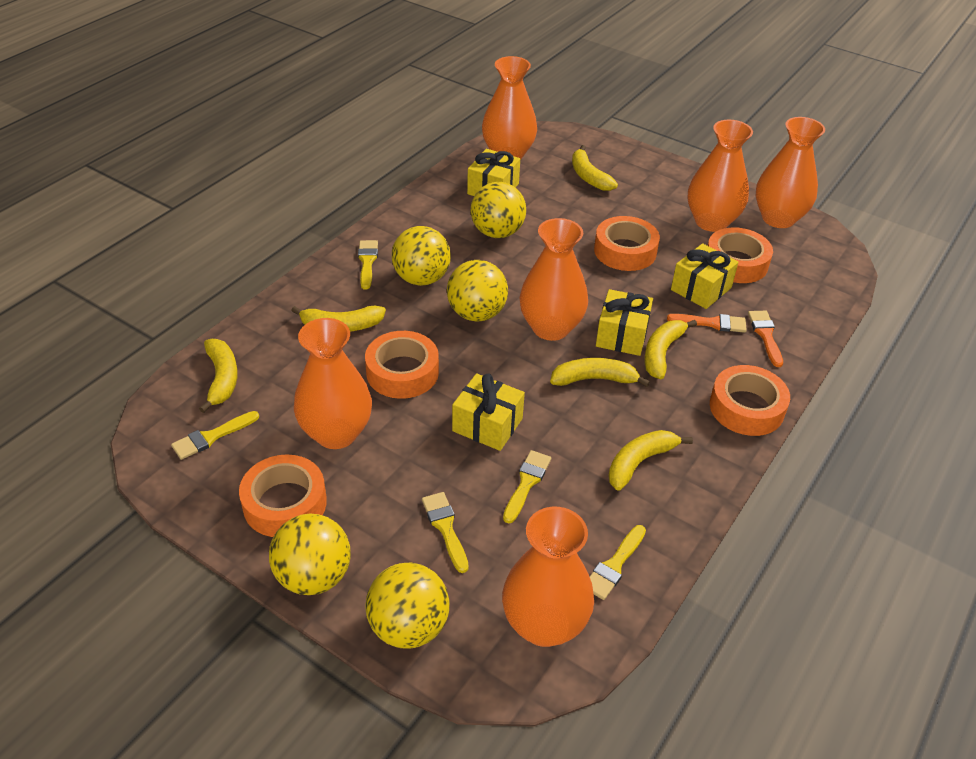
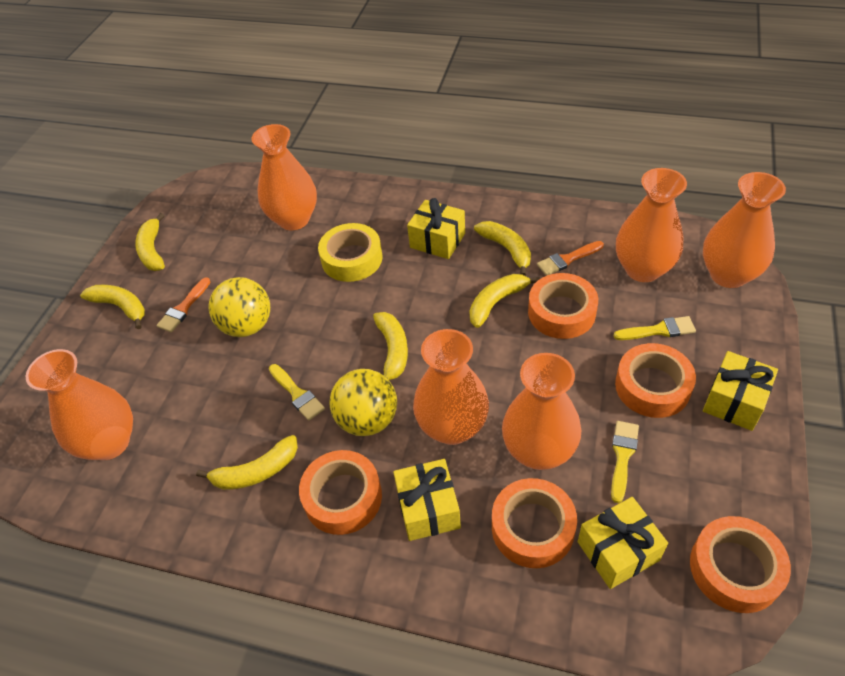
yellow ball: [269,514,351,595] [366,563,450,648] [392,226,451,286] [447,260,508,322] [471,182,526,238] = 5 -> [209,277,270,337] [329,369,397,436] = 2
yellow brush: [171,411,259,460] [358,240,378,290] [422,492,469,573] [503,450,551,523] [590,525,646,600] = 5 -> [269,364,325,421] [611,421,639,503] [614,316,696,340] = 3
yellow tape: none = 0 -> [318,223,382,282] = 1

